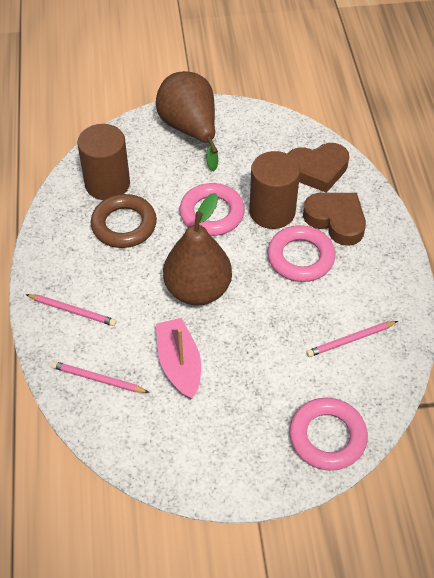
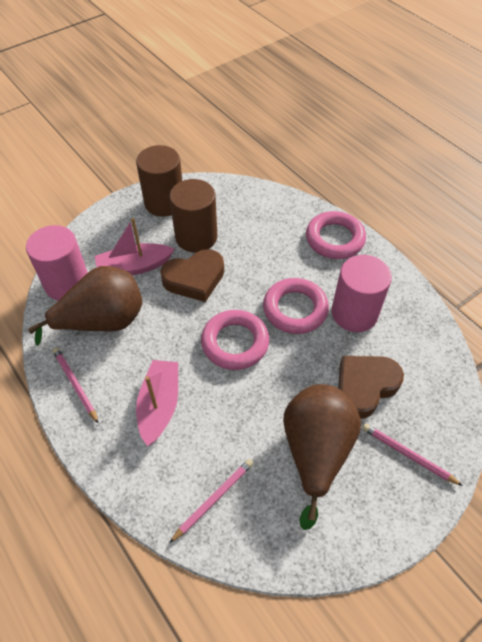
brown ring: [91,194,157,248] = 1 -> none = 0
pink boat: [156,318,201,400] = 1 -> [95,218,174,275] [136,360,178,446] = 2
pink cylinder: none = 0 -> [26,225,88,301] [332,255,392,332] = 2

